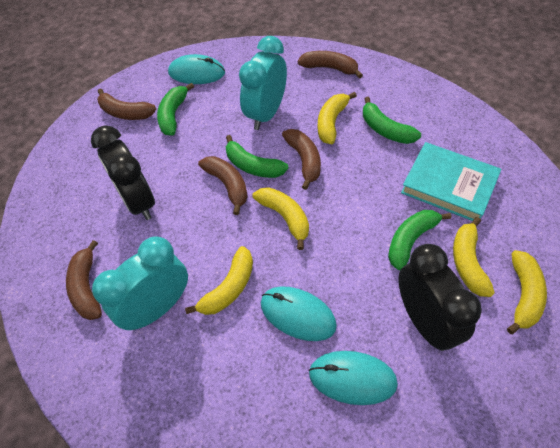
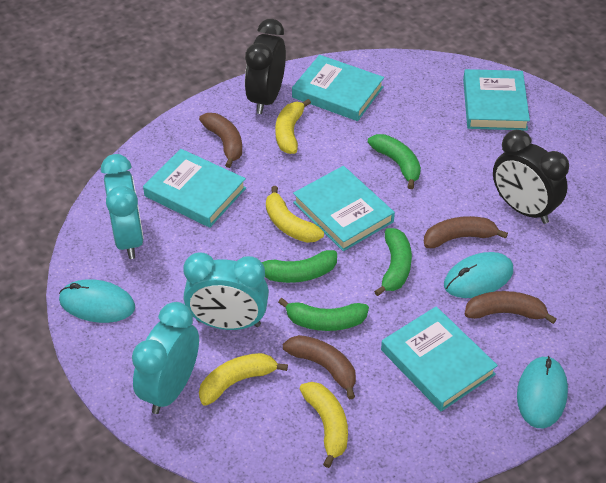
brown banana: [66,240,102,320] [97,88,156,120] [198,156,248,215] [282,129,321,190] [298,51,363,79] = 5 -> [199,113,242,168] [283,335,356,400] [424,216,508,248] [464,291,557,324] = 4
turquoise book: [401,142,502,221] = 1 -> [143,149,246,228] [292,55,384,121] [293,166,395,251] [381,306,498,412] [463,69,530,131] = 5
turquoise clock: [92,236,188,330] [239,36,287,130] = 2 -> [101,154,144,259] [132,302,199,414] [183,252,269,330] = 3
yellow banana: [185,246,253,315] [252,187,309,250] [318,92,357,144] [453,217,495,297] [507,250,547,334] = 5 -> [199,353,288,406] [266,186,324,243] [275,99,311,154] [299,382,348,468] = 4

